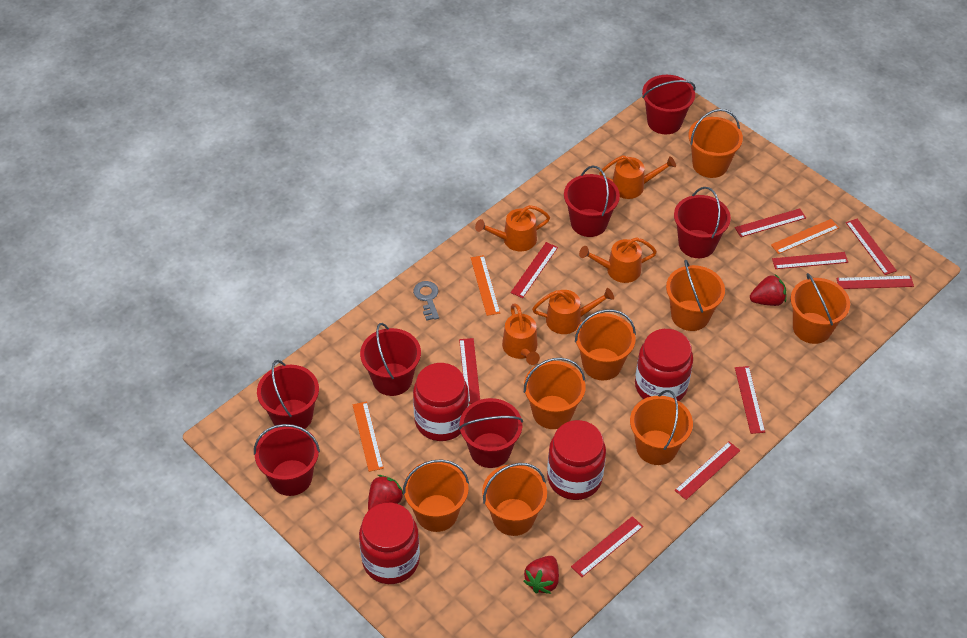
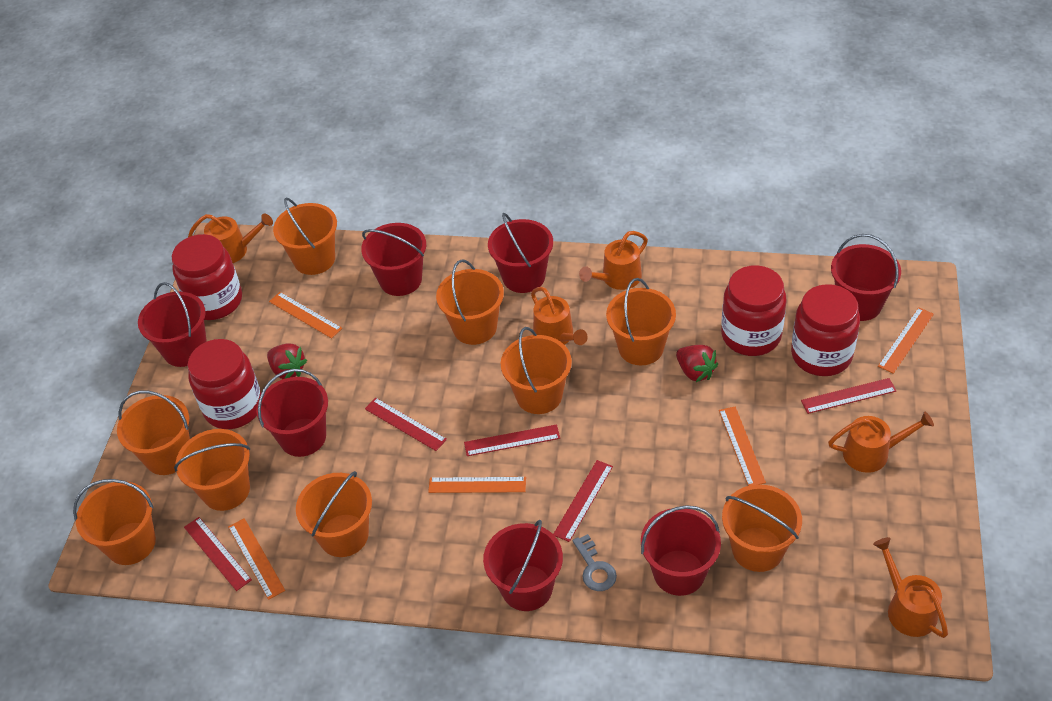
orange bucket: [403,459,469,532] [482,463,547,536] [524,358,586,429] [575,309,636,380] [630,390,693,465] [666,260,725,331] [689,109,743,178] [790,273,850,344] = 8 -> [73,479,156,565] [117,391,190,475] [174,429,250,511] [273,197,337,275] [296,471,372,557] [436,259,504,345] [501,327,572,414] [606,278,676,366] [722,484,802,572] = 9
orange ruler: [353,402,384,472] [471,255,500,316] [771,219,839,254] = 3 -> [228,518,285,600] [269,292,342,339] [428,477,526,493] [719,407,766,486] [878,307,934,374] = 5
red ruler: [459,338,480,404] [511,242,558,298] [571,516,643,577] [675,442,740,500] [735,209,806,237] [735,366,765,434] [772,252,848,269] [836,276,914,289] [846,219,897,275] = 9 -> [184,517,252,591] [365,398,447,451] [464,424,560,456] [553,460,613,542] [801,378,896,414] = 5
red strawberry: [368,475,403,511] [523,556,559,594] [750,274,786,306] = 3 -> [267,343,307,379] [676,345,718,382] = 2

